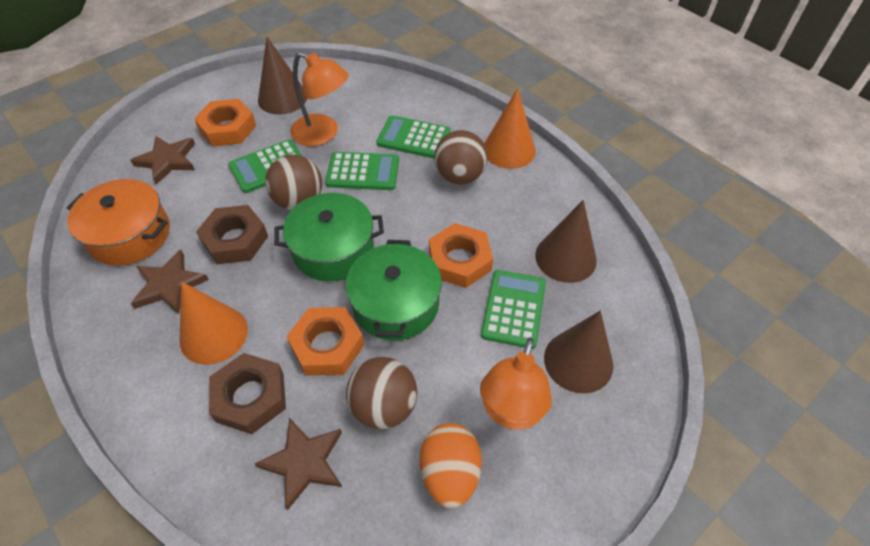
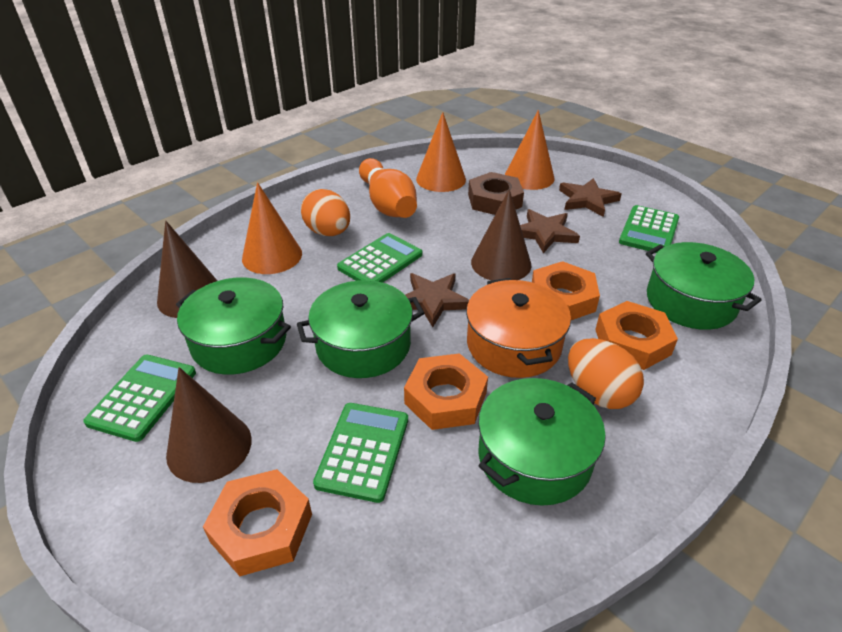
brown ball: [265,155,322,210] [346,357,417,429] [434,130,488,185] = 3 -> none = 0
brown nut: [196,205,268,264] [209,353,286,434] = 2 -> [468,172,524,215] = 1
green pot: [274,193,384,281] [346,240,442,341] = 2 -> [176,277,291,375] [297,280,424,378] [478,378,606,506] [646,242,762,330] = 4
orange bowling pin: none = 0 -> [359,158,417,218] = 1
orange cone: [180,282,248,365] [484,88,536,169] = 2 -> [242,182,302,274] [416,112,466,192] [505,110,554,190] = 3
orange egg: [420,423,482,509] = 1 -> [301,189,350,236] [568,338,644,409] = 2
orange lamp: [290,52,349,146] [480,337,552,430] = 2 -> none = 0
orange nut: [194,99,256,147] [286,307,364,376] [429,223,493,288] = 3 -> [203,469,312,576] [404,353,488,430] [532,261,600,320] [595,301,678,370] = 4

